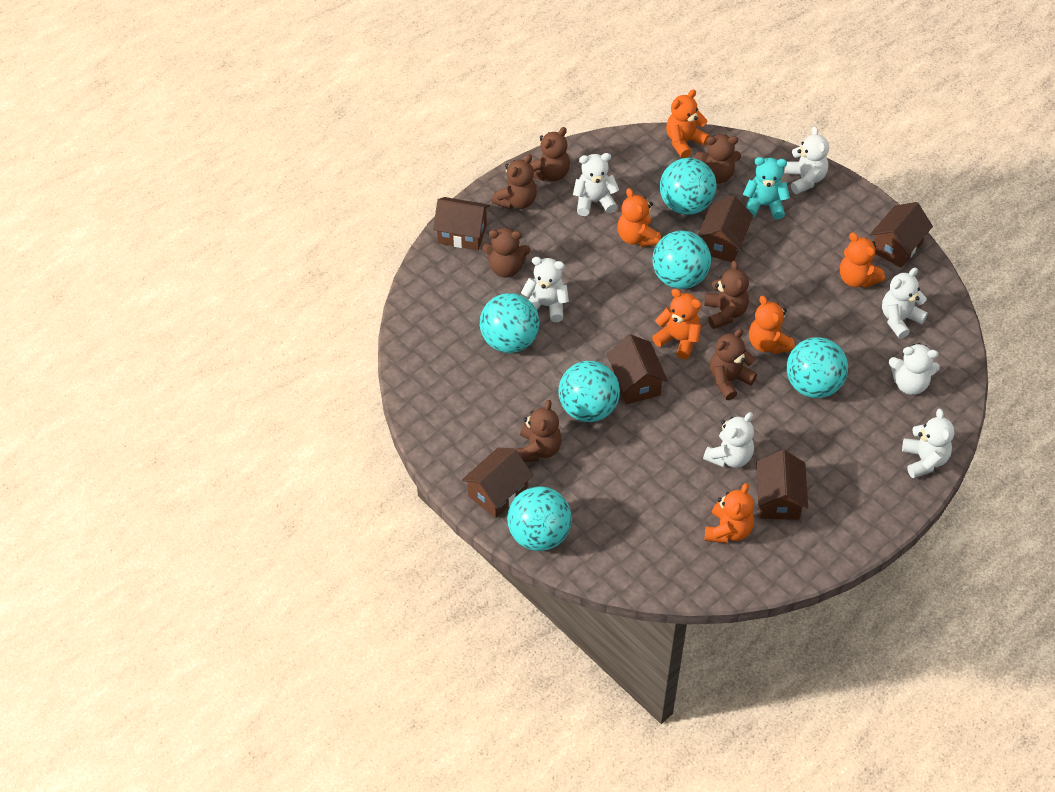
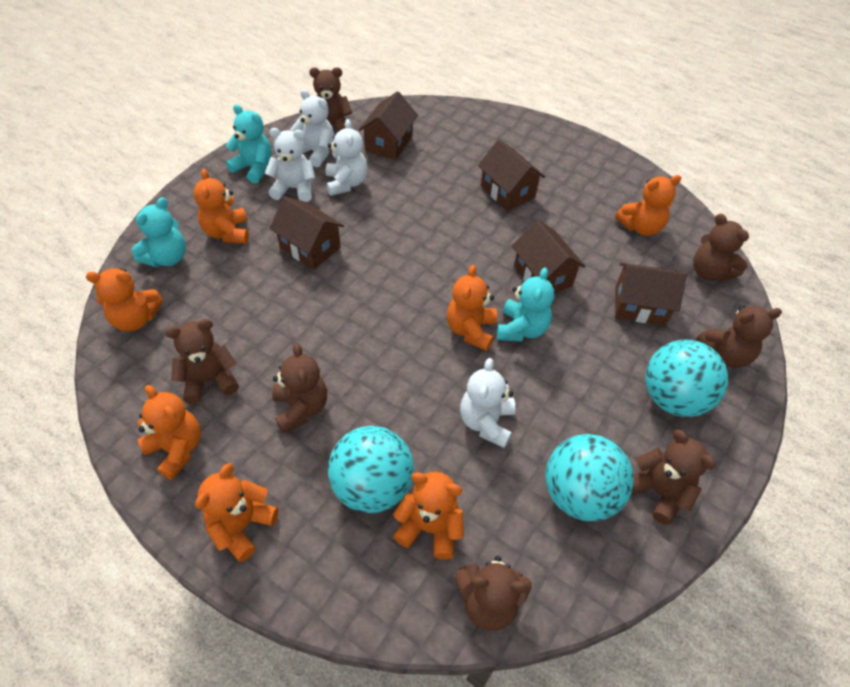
brown house: [433,197,490,250] [462,448,533,518] [607,334,668,405] [698,195,753,262] [756,450,808,520] [870,202,933,268] = 6 -> [269,197,344,270] [359,91,418,160] [478,139,545,211] [512,220,585,293] [615,263,687,325] = 5
orange teddy bear: [618,188,661,247] [652,289,702,359] [666,89,710,158] [705,483,754,543] [749,296,795,354] [840,232,885,288] = 6 -> [86,268,163,331] [138,385,201,480] [193,169,249,244] [195,463,278,562] [393,472,464,560] [447,265,497,351] [615,175,682,236] = 7
turquoise ball: [480,293,539,353] [507,486,572,551] [558,361,620,422] [652,230,711,289] [660,158,717,215] [786,337,848,398] = 6 -> [328,426,414,513] [545,434,634,521] [645,340,728,417] = 3
turquoise teddy bear: [743,157,790,220] = 1 -> [132,197,186,267] [226,105,272,184] [497,267,554,342] = 3
white teddy bear: [521,257,569,322] [573,153,619,216] [703,412,754,468] [784,126,829,194] [882,268,928,339] [889,343,940,395] [902,409,955,478] = 7 -> [265,128,315,202] [291,89,334,167] [326,119,368,196] [460,358,515,448] = 4

